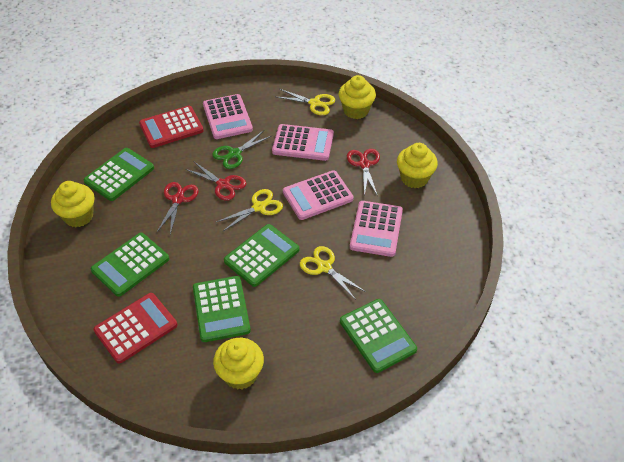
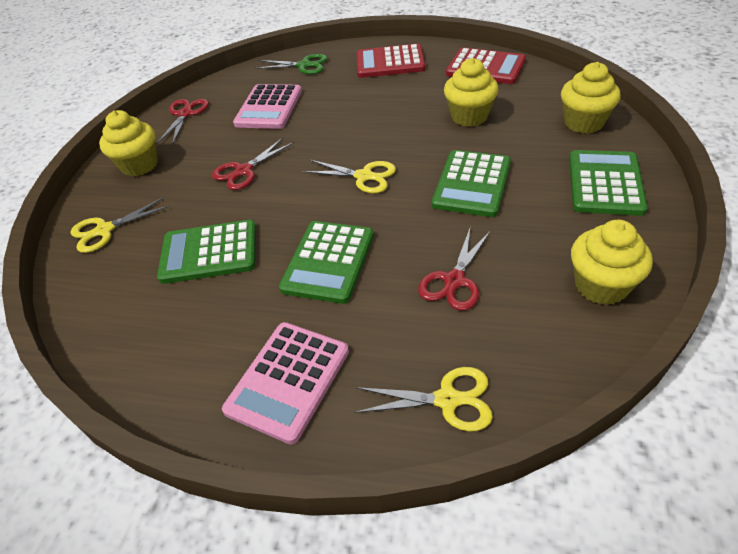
green calculator: [84,148,154,201] [91,233,169,297] [193,276,251,342] [224,224,299,287] [340,299,417,373] = 5 -> [157,220,256,284] [279,221,374,304] [432,150,511,217] [569,150,648,216] = 4
pink calculator: [203,94,253,139] [272,124,334,161] [283,170,354,220] [350,201,403,257] = 4 -> [222,322,349,445] [233,84,302,129] = 2

